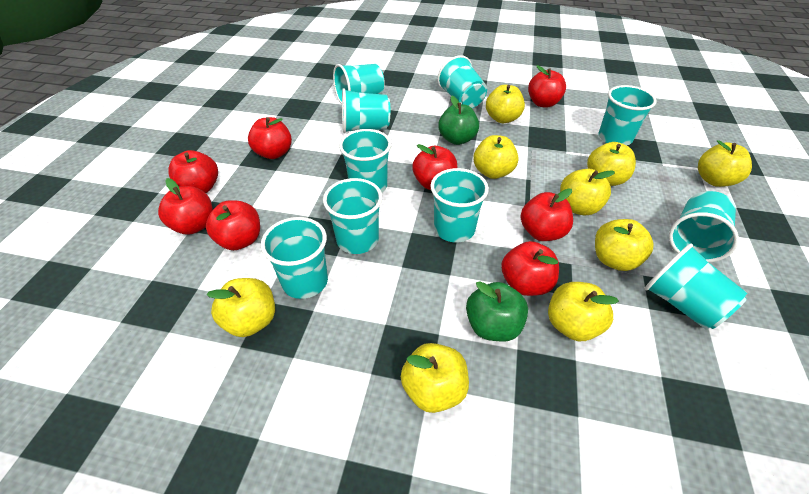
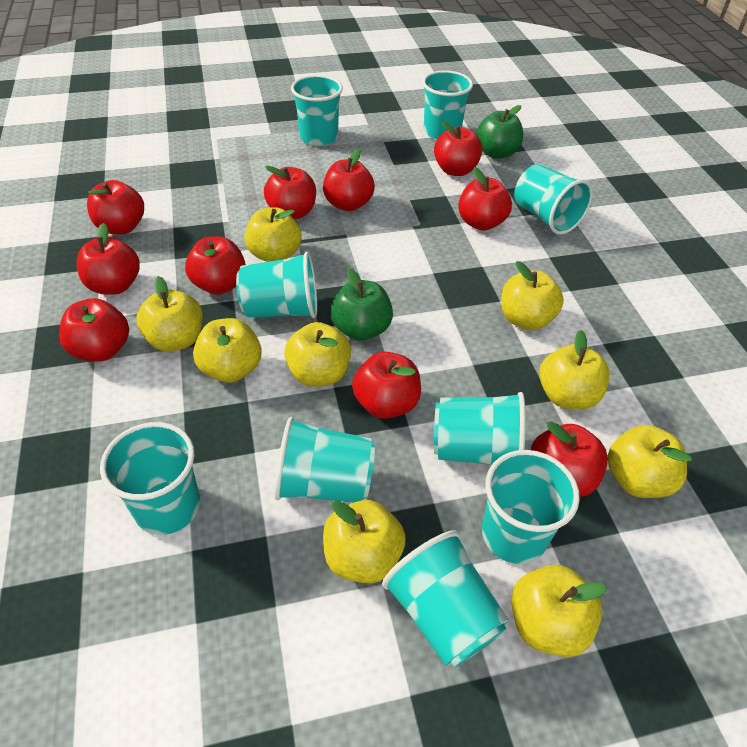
red apple: [158,178,213,235] [168,150,218,193] [206,200,260,250] [248,117,292,159] [412,144,457,190] [501,241,559,296] [521,188,573,241] [528,65,566,108] = 8 -> [59,298,129,361] [77,223,140,295] [87,180,144,235] [185,236,246,295] [264,166,316,219] [323,149,375,211] [352,352,421,419] [434,122,482,176] [458,167,512,231] [531,422,608,497] = 10
turquoise cup: [261,217,328,299] [323,178,383,254] [333,64,385,104] [339,129,391,192] [342,88,390,133] [430,168,489,242] [437,55,487,108] [598,85,657,145] [645,244,747,330] [669,191,739,262] = 10 -> [100,422,200,535] [236,252,317,318] [274,417,375,503] [291,75,343,146] [382,531,509,667] [422,70,473,139] [434,392,526,465] [482,450,580,564] [514,164,593,235] = 9

